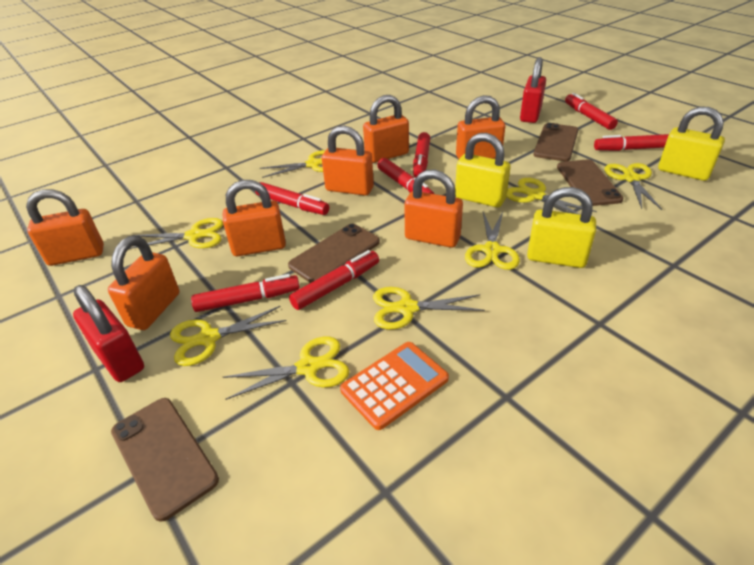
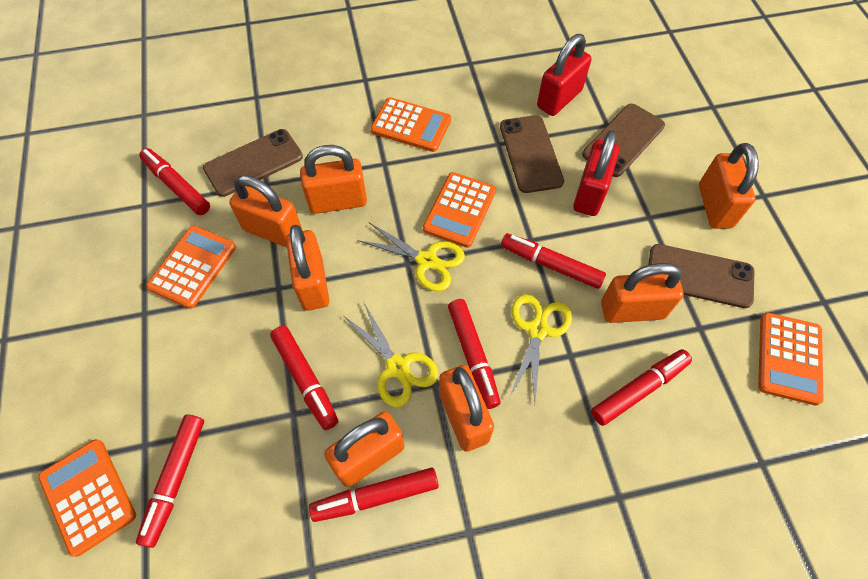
orange calculator: [340,342,449,430] = 1 -> [38,439,136,557] [146,225,236,309] [370,97,451,152] [423,172,496,248] [758,313,824,406] = 5
yellow padlock: [455,133,511,207] [527,187,596,268] [658,107,725,181] = 3 -> none = 0
yellow scissors: [129,218,223,249] [170,306,287,366] [223,337,349,400] [260,150,326,178] [373,287,485,329] [465,212,520,270] [507,178,597,214] [604,163,662,210] = 8 -> [344,301,438,407] [357,223,465,291] [510,294,572,402] = 3

